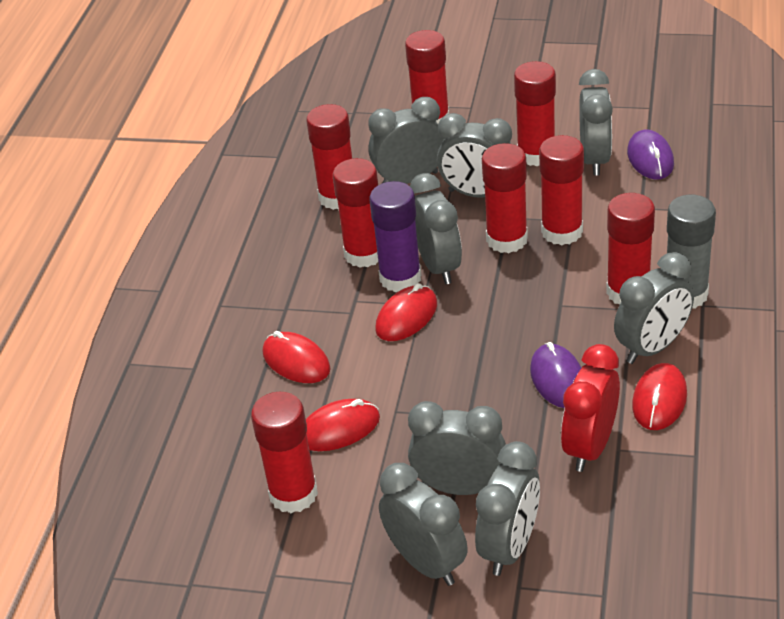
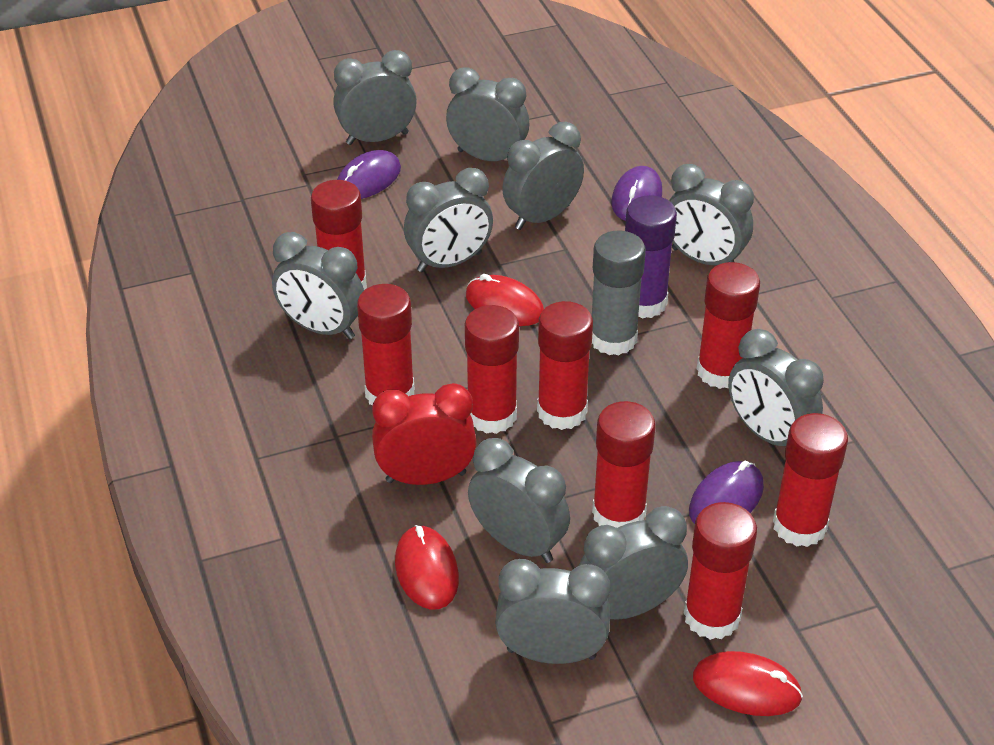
grey clock: [368,97,443,184] [379,463,468,586] [408,401,506,495] [410,173,462,284] [437,113,512,198] [475,441,540,576] [579,69,613,176] [614,252,694,364] = 8 -> [272,232,364,339] [333,50,417,145] [404,168,493,273] [446,67,529,161] [468,438,570,563] [495,559,610,664] [502,122,584,230] [579,506,688,619] [669,164,754,265] [728,329,824,446] = 10
purple mouse: [530,342,582,408] [627,130,674,179] = 2 -> [337,150,401,199] [611,166,662,221] [689,461,764,524] = 3
red mouse: [262,331,331,383] [306,399,380,451] [376,283,437,341] [632,363,687,430] = 4 -> [395,525,459,610] [466,274,544,326] [693,651,803,716] = 3

